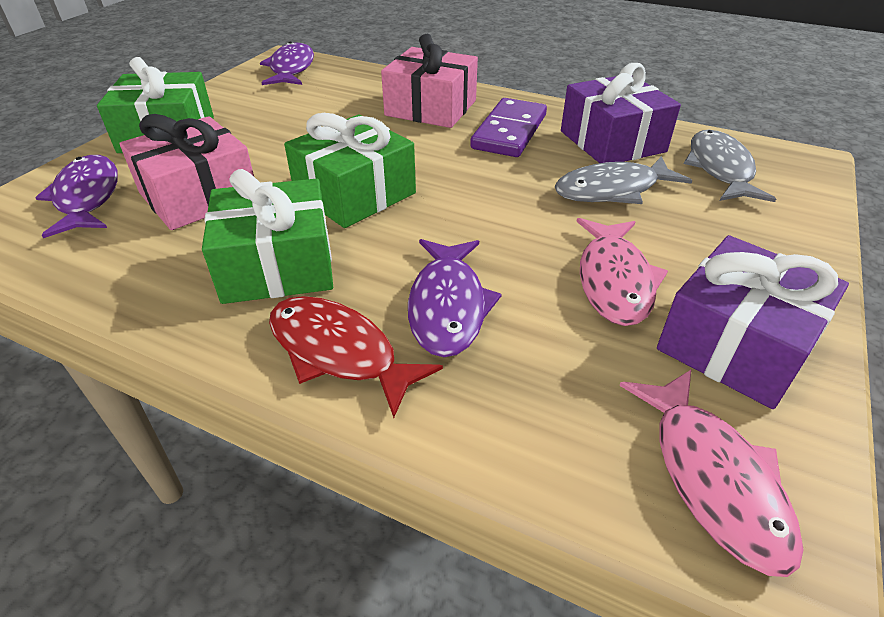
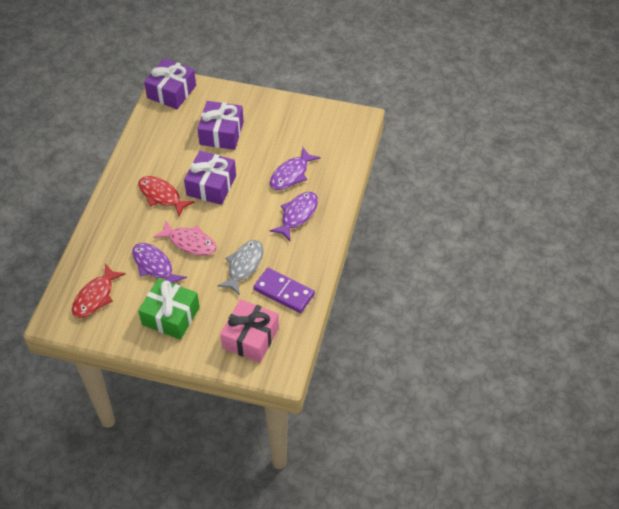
green gift: [97,57,214,153] [202,169,333,304] [284,113,416,228] = 3 -> [138,278,200,340] = 1
grey fish: [555,156,693,204] [684,130,776,202] = 2 -> [217,240,264,295] = 1
pink fish: [576,218,668,326] [619,370,804,577] = 2 -> [153,221,217,256] = 1
pink gift: [120,114,254,230] [381,34,478,128] = 2 -> [220,299,279,363] = 1
purple gift: [561,63,681,163] [657,235,849,409] = 2 -> [144,58,196,109] [184,151,236,205] [197,101,244,150] = 3
red fish: [269,296,443,418] = 1 -> [72,264,126,318] [138,176,195,216] = 2

